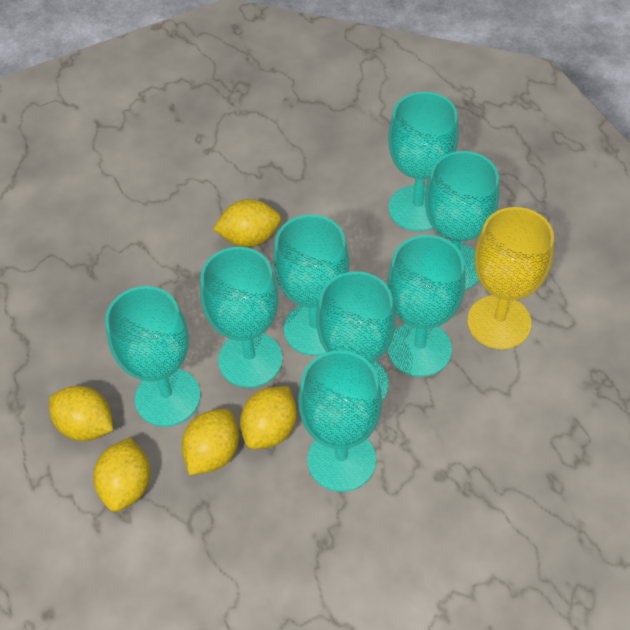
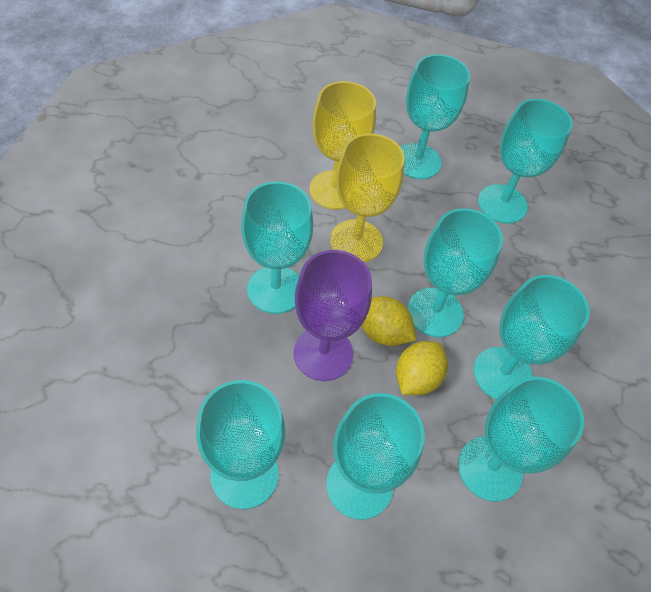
purple goblet: none = 0 -> [293,250,372,381] = 1
yellow goblet: [467,207,554,349] = 1 -> [310,81,376,210] [330,133,405,263] = 2
yellow lemon: [49,386,113,441] [93,437,150,512] [181,409,239,475] [213,199,281,247] [240,386,297,449] = 5 -> [361,296,416,346] [396,341,448,395] = 2

